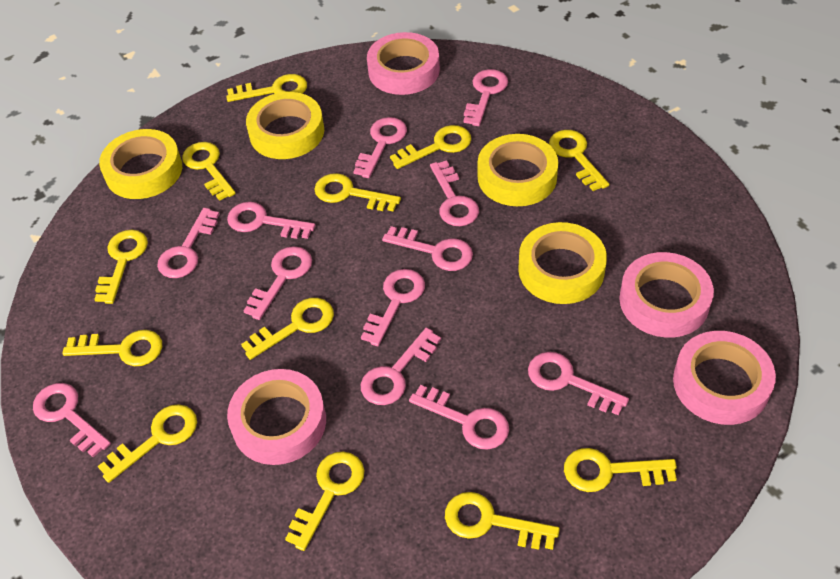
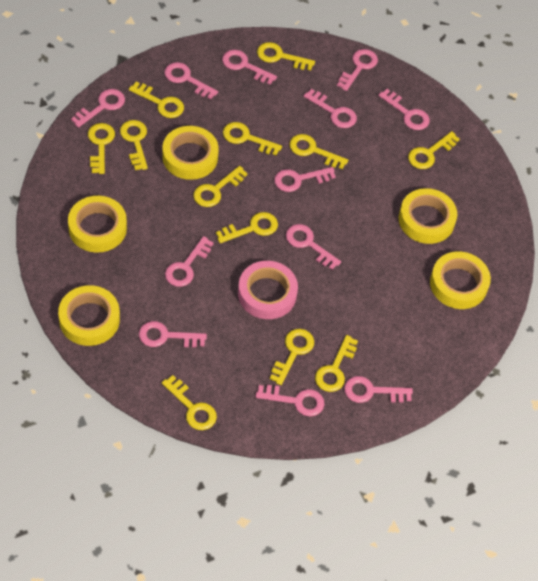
pink tape: [227,369,326,465] [367,32,440,95] [619,252,714,338] [673,331,776,425] = 4 -> [238,261,298,319] = 1
yellow tape: [99,129,182,199] [246,92,324,159] [478,134,558,206] [518,222,607,304] = 4 -> [58,285,120,346] [68,196,127,253] [162,126,219,180] [399,188,457,244] [430,251,491,309] = 5

